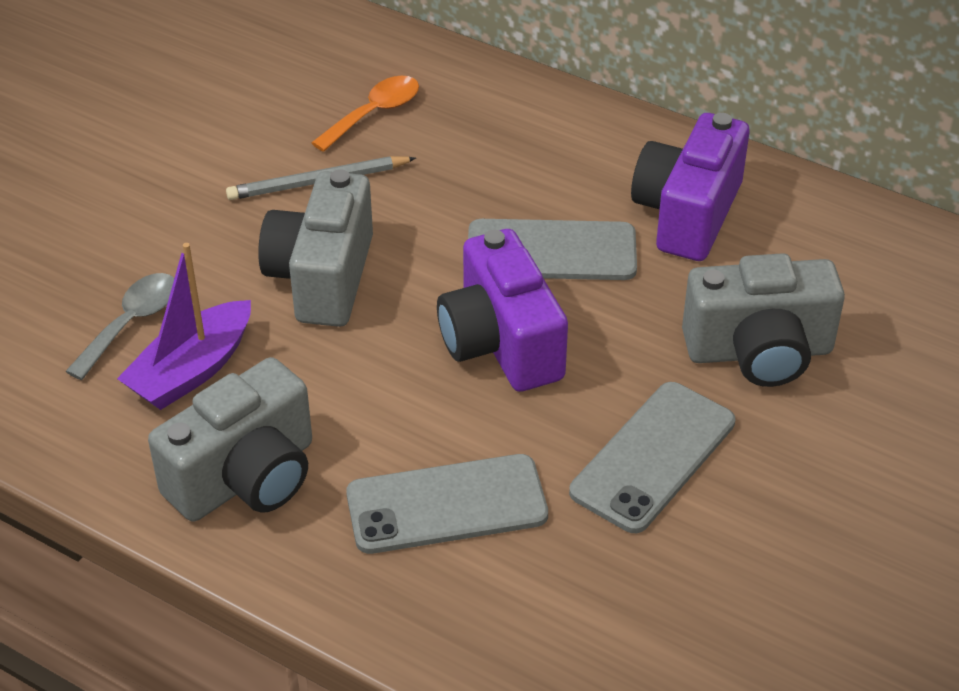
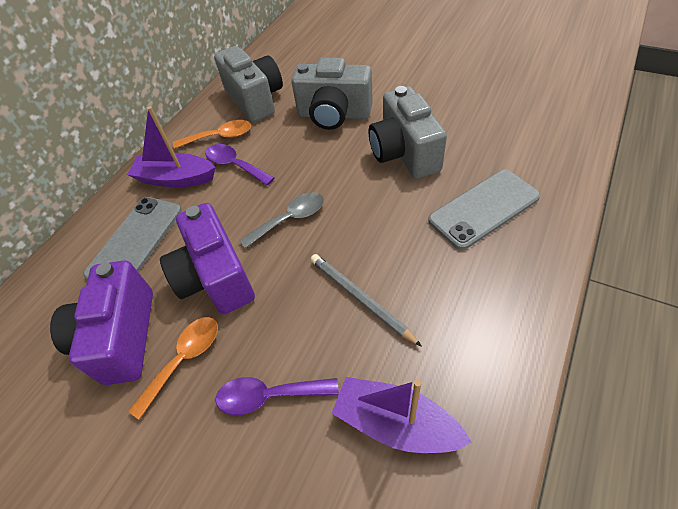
grey phone: [346,454,548,554] [468,219,637,280] [569,382,735,533] = 3 -> [83,197,182,280] [428,170,540,250] = 2
orange spoon: [311,76,419,152] = 1 -> [128,317,218,420] [173,120,251,149] = 2
purple boat: [117,243,251,410] = 1 -> [127,106,216,188] [332,377,472,453] = 2
purple spoon: none = 0 -> [205,144,274,185] [215,377,339,415] = 2

